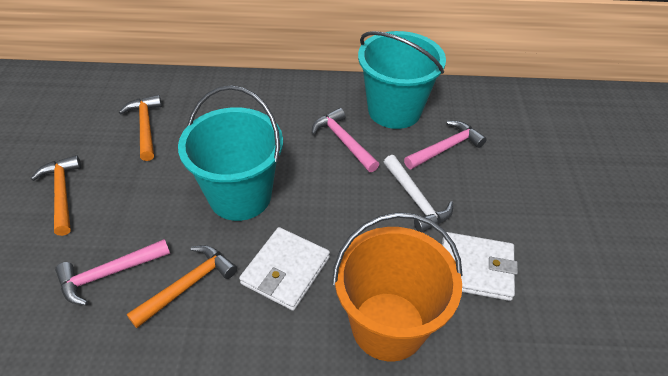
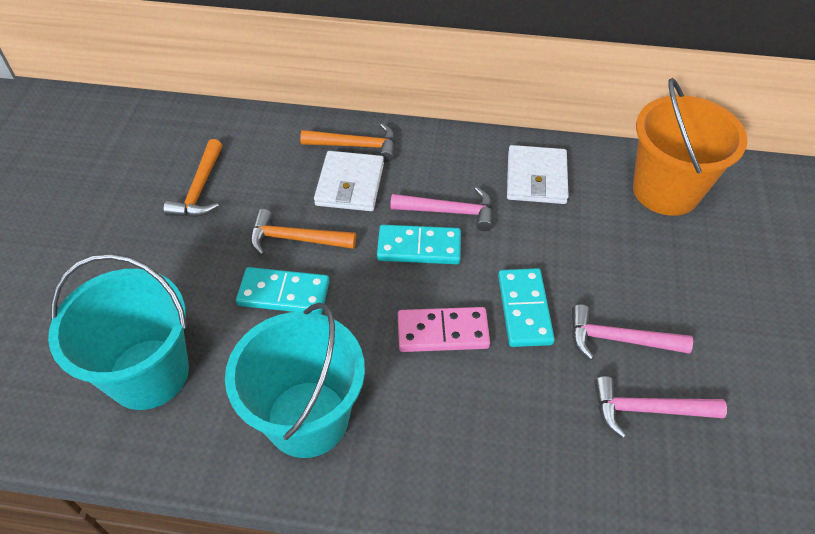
pink domino: none = 0 -> [398,307,490,352] = 1
turquoise domino: none = 0 -> [236,267,330,314] [377,225,461,264] [498,268,555,347] = 3
white hammer: [384,155,453,232] = 1 -> none = 0

